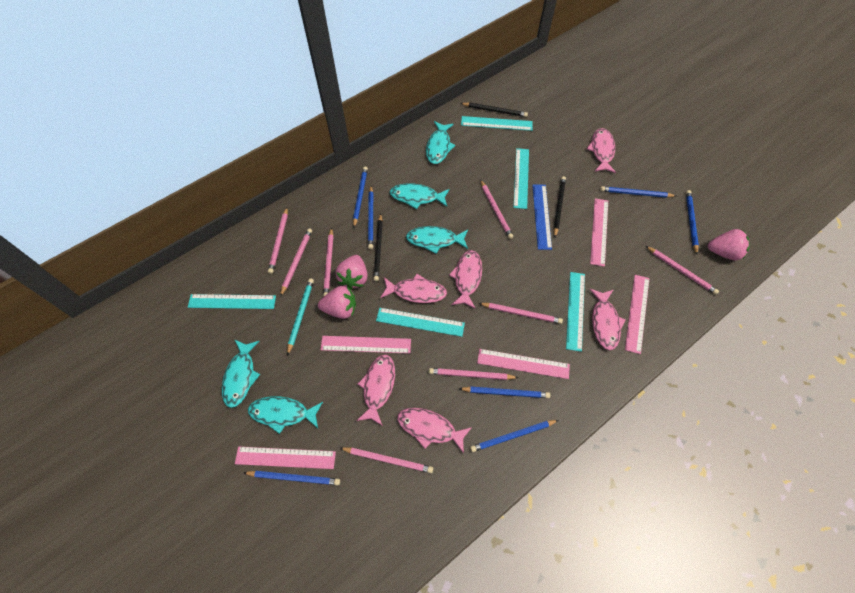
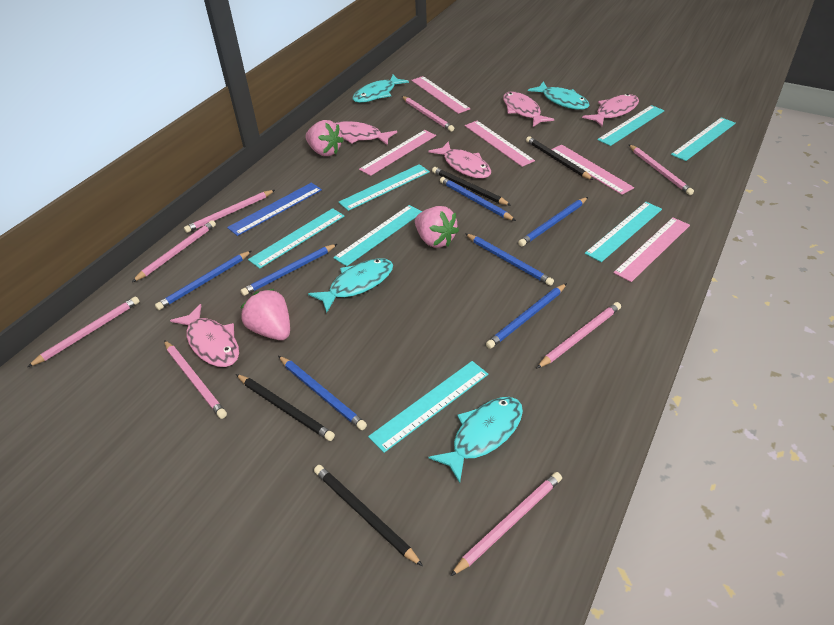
black pencil: [373,214,383,281] [460,102,528,117] [554,176,566,237] = 3 -> [236,374,335,441] [314,465,423,566] [432,167,511,205] [526,136,594,180] = 4
pink fish: [356,354,395,426] [380,274,447,303] [397,408,472,454] [449,250,482,308] [587,128,616,173] [590,289,625,350] = 6 -> [170,304,239,367] [335,121,397,145] [428,141,491,178] [503,91,554,127] [582,94,639,126] = 5
turquoise fish: [222,339,260,408] [248,396,323,434] [390,183,450,209] [406,226,468,254] [426,121,455,164] = 5 -> [308,258,393,313] [353,75,409,103] [429,397,523,483] [528,81,590,110] = 4
turquoise pencil: [287,279,314,356] = 1 -> none = 0
turquoise ruler: [188,294,276,309] [376,308,465,337] [461,116,533,131] [513,148,529,209] [566,272,585,352] = 5 -> [248,208,344,269] [333,205,422,266] [338,164,430,211] [368,361,488,453] [585,202,662,262] [597,105,665,146] [671,117,736,161] = 7

